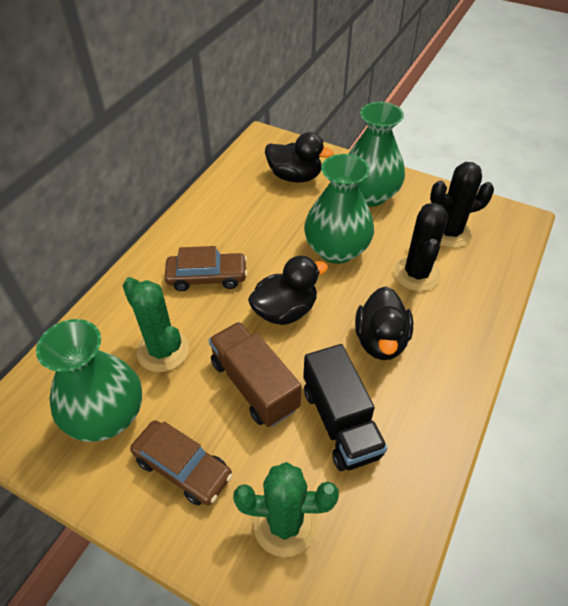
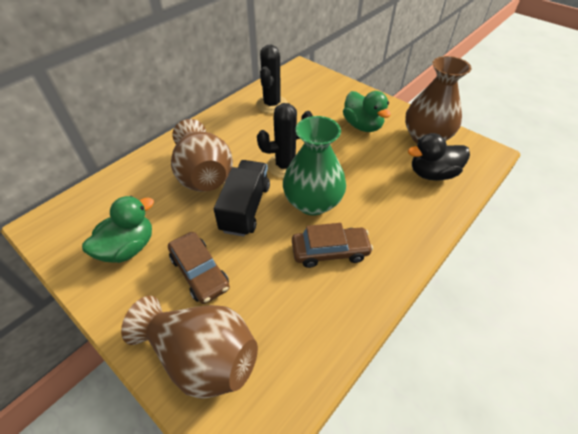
black duck: [248,256,328,325] [265,132,333,182] [355,287,413,360] = 3 -> [408,133,470,181] = 1
brown truck: [209,322,301,427] = 1 -> none = 0
brown vase: none = 0 -> [121,296,258,399] [171,119,233,192] [405,56,471,144] = 3
green cactus: [123,277,189,372] [233,462,339,557] = 2 -> none = 0
green duck: none = 0 -> [82,196,154,263] [343,91,391,132] = 2
green vase: [36,319,142,442] [304,154,374,264] [349,102,405,207] = 3 -> [283,116,346,215] = 1

